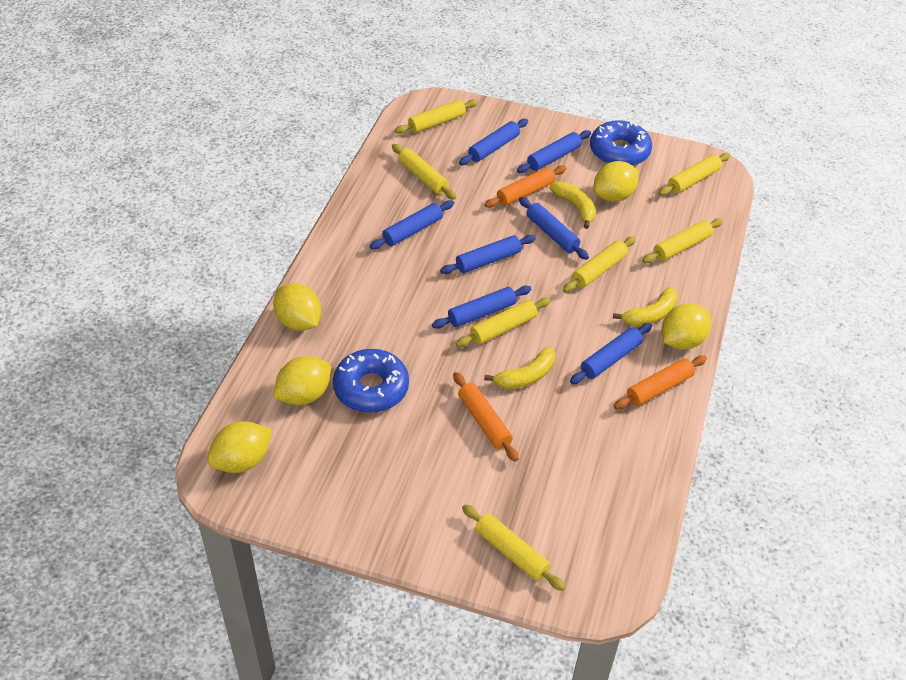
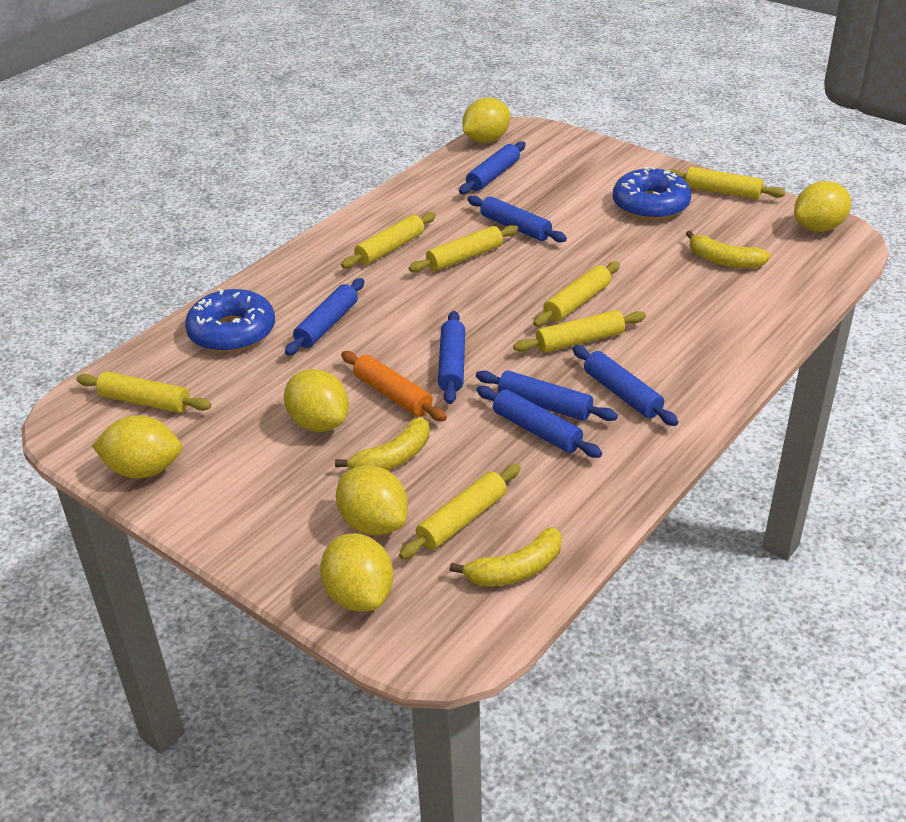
orange rolling pin: [453,372,519,462] [485,166,567,208] [614,355,707,409] = 3 -> [341,351,447,421] = 1
yellow lemon: [207,421,272,473] [273,283,321,331] [273,356,331,405] [593,161,639,202] [662,303,711,350] = 5 -> [92,415,182,478] [284,369,349,432] [320,533,393,612] [336,465,408,536] [462,98,510,143] [794,181,851,232] = 6

